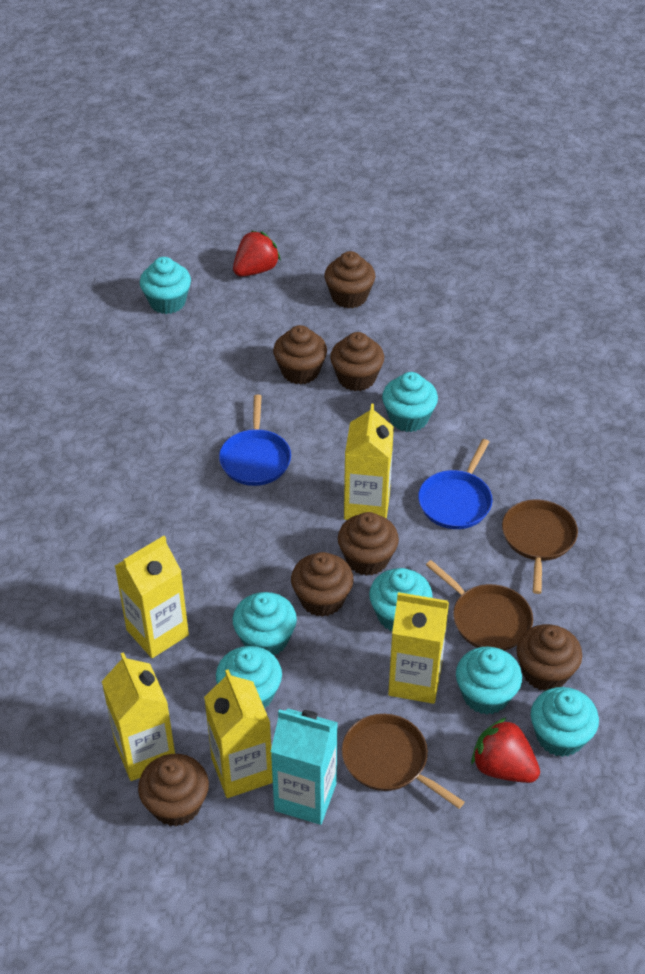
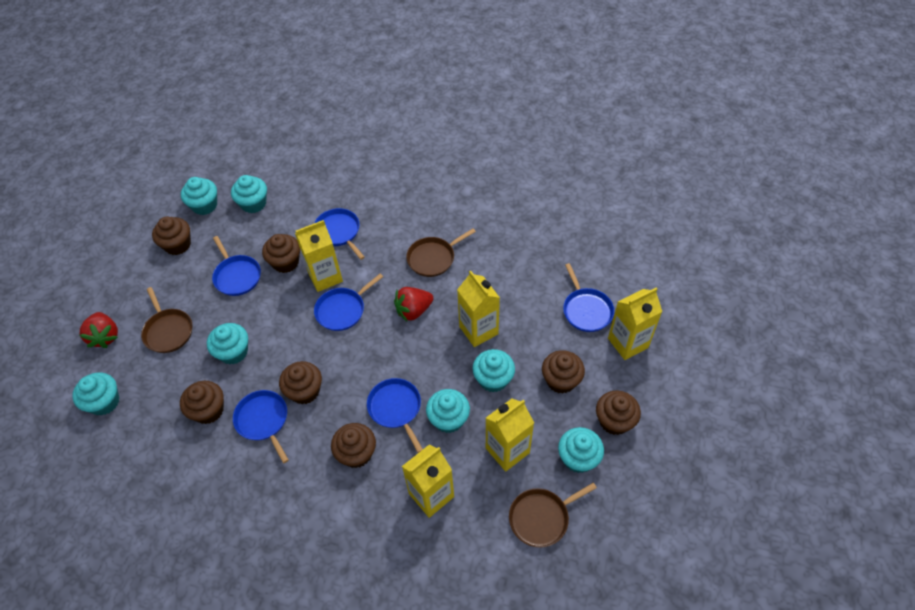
blue pan: [219,395,291,486] [418,439,493,529] = 2 -> [212,236,261,296] [233,390,289,463] [314,208,365,260] [314,274,383,331] [367,378,423,453] [563,263,614,332] = 6
turquoise carton: [271,708,338,825] = 1 -> none = 0

